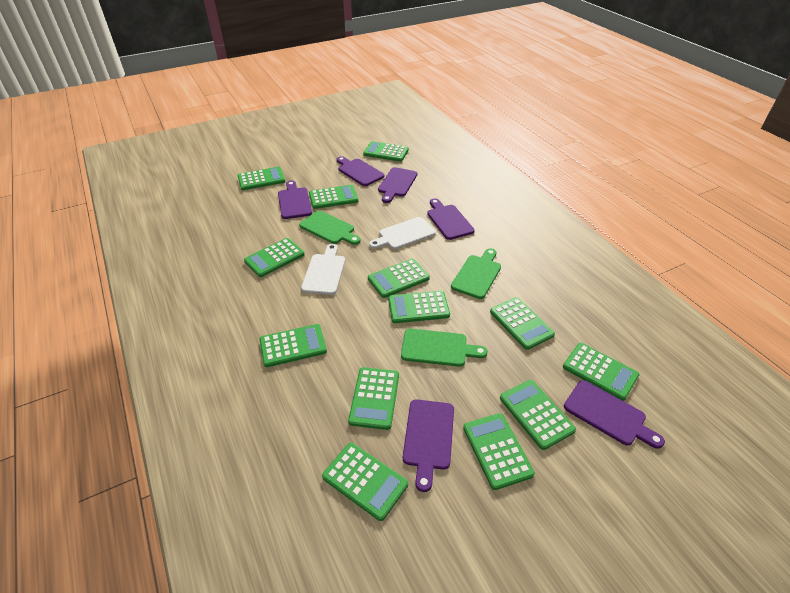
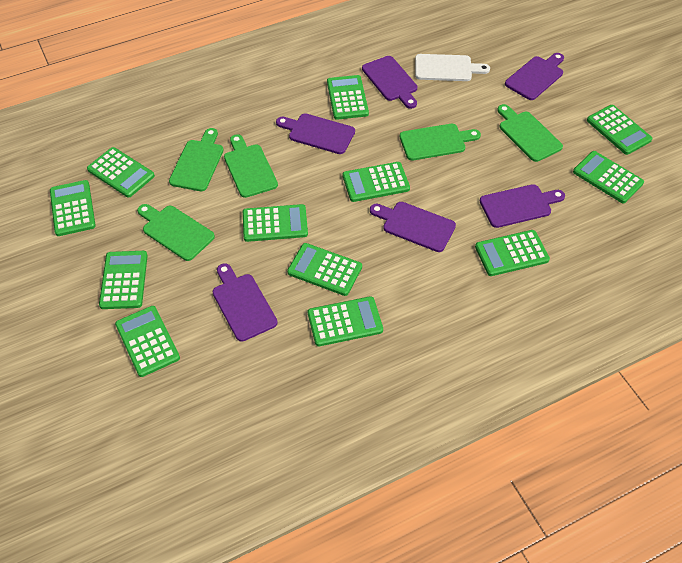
green calculator: [238,167,285,190] [244,238,305,277] [260,324,327,367] [309,185,358,209] [322,443,408,521] [348,367,399,430] [363,141,409,162] [368,259,430,298] [388,291,450,323] [463,413,535,490] [490,297,555,350] [500,380,576,450] [563,343,640,401] = 13 -> [50,180,96,236] [87,147,155,198] [99,251,148,309] [115,306,180,377] [243,204,308,242] [287,243,362,296] [308,296,383,346] [327,75,369,120] [343,162,410,202] [475,230,550,276] [573,151,644,203] [587,105,653,155] = 12
green cutting board: [299,211,361,245] [401,328,488,367] [451,248,501,299] = 3 -> [137,204,215,261] [169,128,223,191] [224,134,278,198] [400,124,481,160] [497,104,563,162] = 5
white cutting board: [301,244,345,295] [369,217,436,249] = 2 -> [415,54,490,81] = 1

